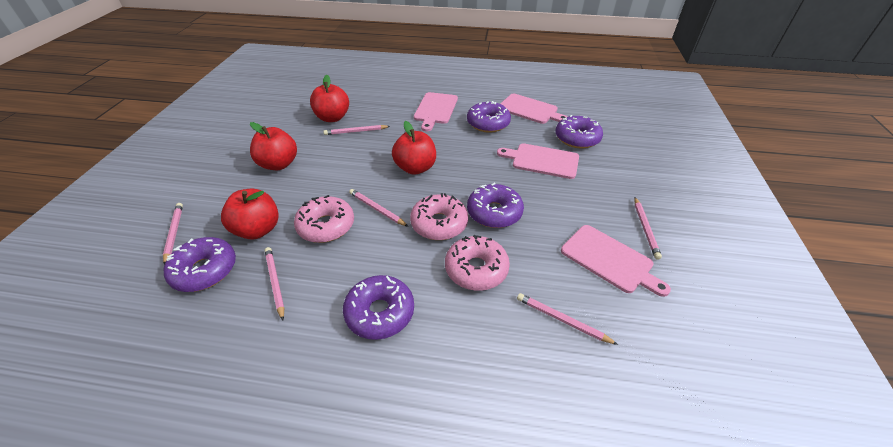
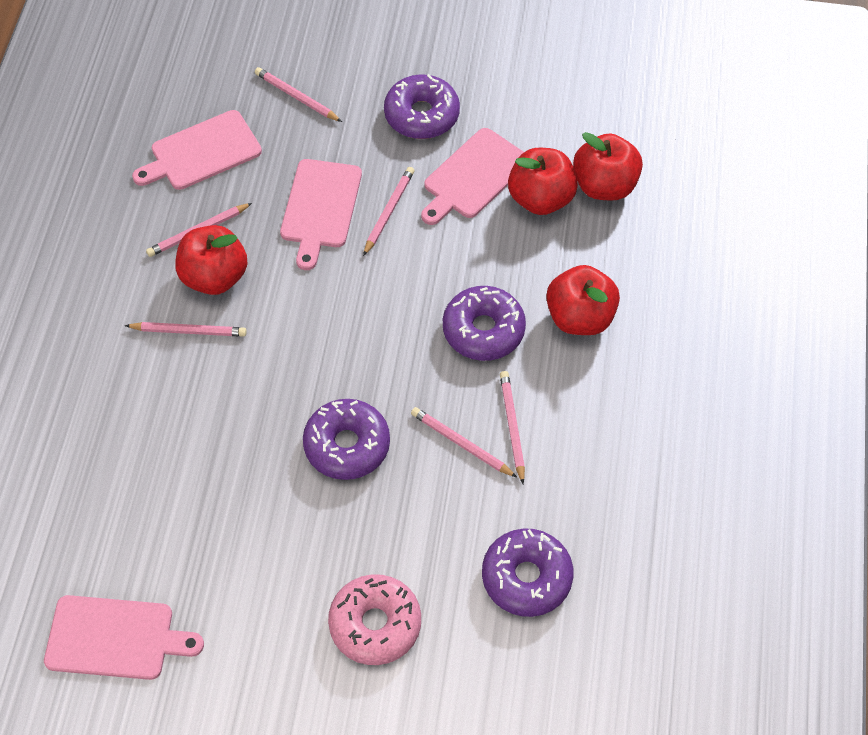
pink donut: [294,195,354,243] [410,193,468,240] [445,235,510,291] = 3 -> [328,574,421,665] = 1
purple donut: [164,237,236,292] [343,275,414,340] [467,101,511,133] [467,183,524,228] [555,115,603,149] = 5 -> [303,399,390,480] [384,74,460,139] [443,286,526,361] [482,528,574,617] = 4

